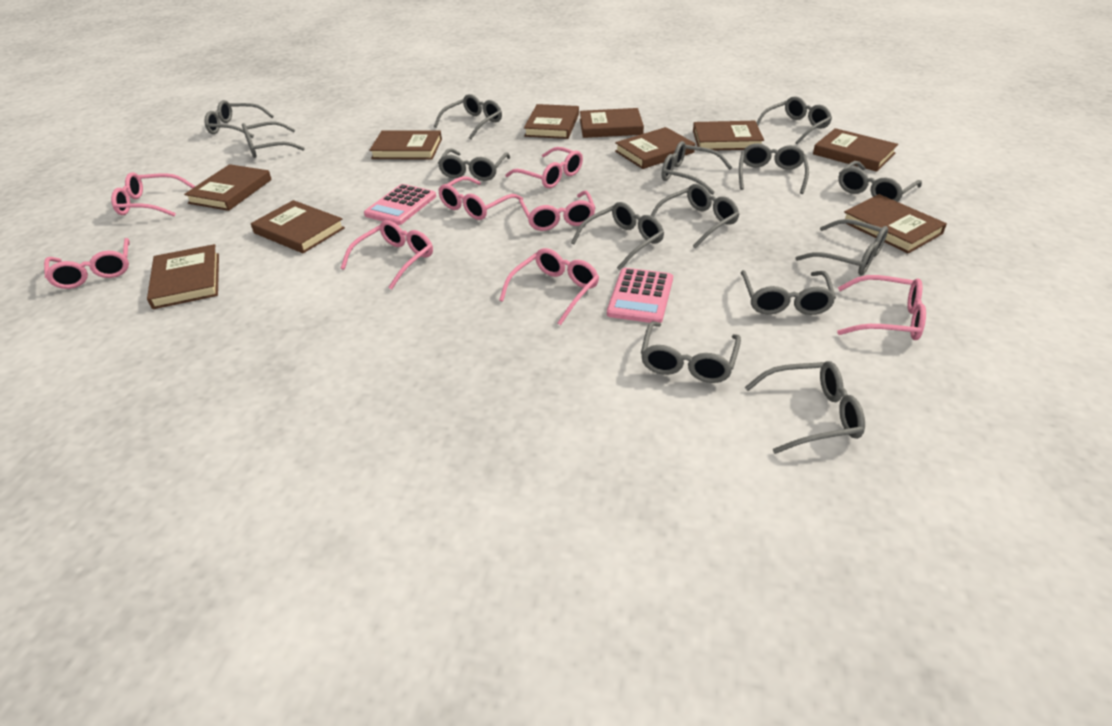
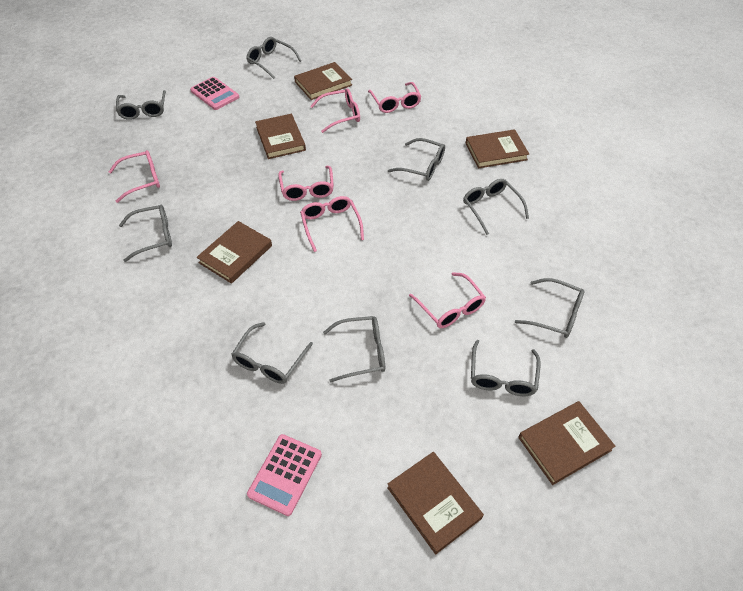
brown book: [147,244,219,309] [184,164,272,211] [251,200,345,253] [369,130,442,160] [524,104,579,139] [580,108,644,138] [615,127,695,169] [693,121,764,150] [813,128,898,172] [844,194,947,254] = 10 -> [197,221,272,284] [255,114,306,159] [294,62,352,100] [387,452,484,555] [466,129,529,168] [518,401,615,485] = 6
grey glasses: [204,100,274,138] [242,121,305,158] [434,94,502,139] [438,149,510,181] [571,202,664,270] [641,321,741,383] [651,184,739,248] [662,141,732,195] [739,143,809,194] [741,270,836,315] [745,361,865,454] [757,96,832,145] [795,219,888,275] [838,161,922,202] = 14 -> [116,90,166,120] [119,205,172,262] [231,322,313,384] [246,37,301,79] [323,316,385,383] [388,138,445,181] [463,179,529,235] [471,340,541,396] [515,278,584,338] = 9
pink glasses: [44,238,130,289] [111,172,195,216] [341,220,433,290] [438,176,523,220] [499,248,599,325] [505,147,583,188] [519,190,596,231] [837,275,926,340] = 8 -> [109,150,160,203] [278,166,334,201] [300,196,364,252] [310,88,360,133] [368,82,422,113] [409,272,486,328] = 6

